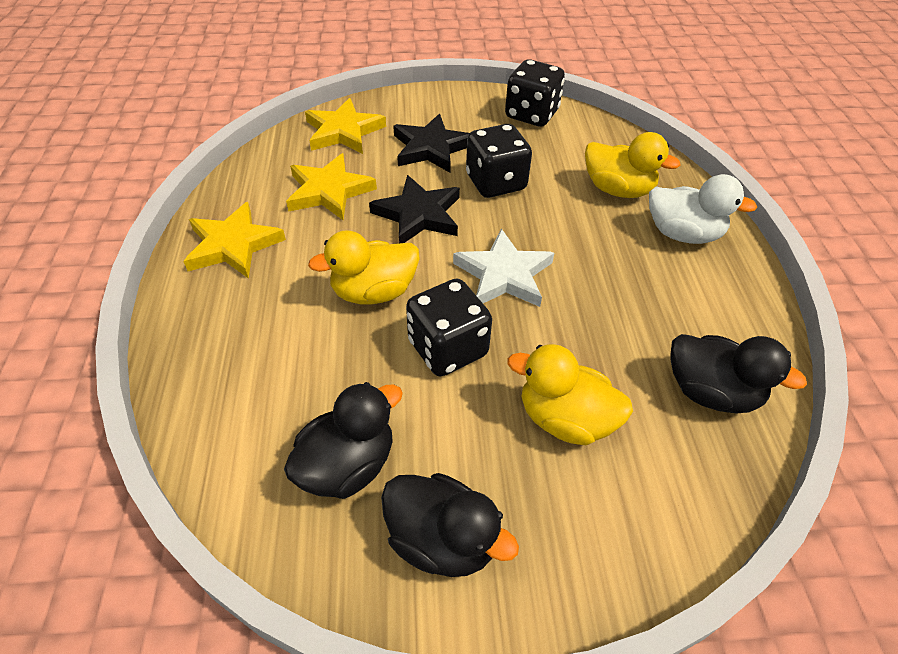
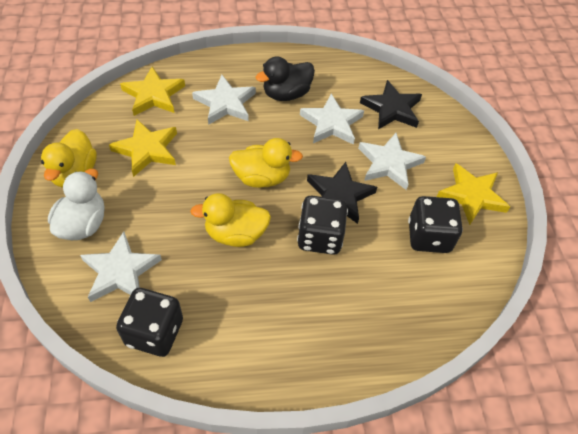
black duck: [284,382,403,499] [381,473,519,577] [670,334,807,413] = 3 -> [256,57,315,101] = 1
white star: [453,229,554,307] = 1 -> [80,231,162,302] [192,75,256,125] [300,94,364,145] [358,133,426,190] = 4

